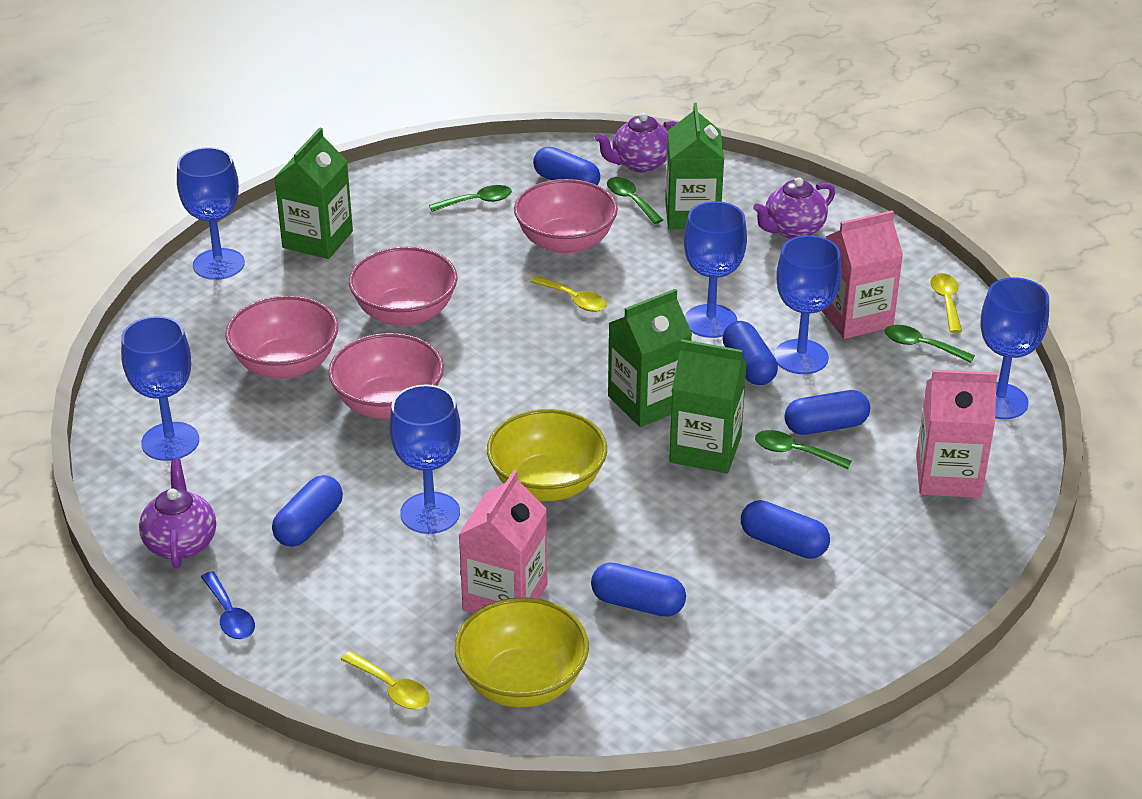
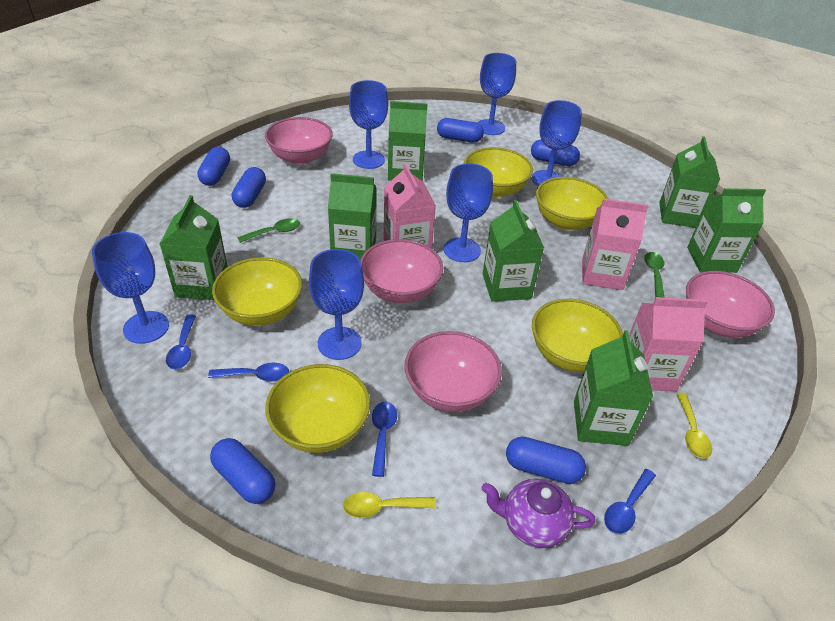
blue spoon: [201,571,255,639] = 1 -> [166,314,196,369] [208,362,289,382] [372,402,397,477] [604,469,656,534] = 4
green carton: [274,128,353,259] [608,289,692,427] [665,103,724,229] [669,339,747,473] = 4 -> [160,195,228,300] [328,173,377,260] [388,101,428,181] [483,200,544,302] [574,330,653,446] [659,136,720,228] [687,188,766,273] = 7
green spoon: [429,185,512,212] [607,177,663,224] [755,430,851,469] [884,325,975,363] = 4 -> [237,218,300,243] [644,252,665,298] = 2
purple teapot: [139,459,216,569] [595,113,678,173] [753,177,835,239] = 3 -> [481,479,596,548] = 1
yellow bowl: [454,597,589,707] [487,409,607,501] = 2 -> [212,257,302,326] [265,364,370,453] [464,147,533,197] [532,299,623,372] [536,177,608,230] = 5
yellow spoon: [341,651,430,709] [531,276,607,312] [930,273,962,333] = 3 -> [343,492,436,518] [676,393,712,459] = 2

